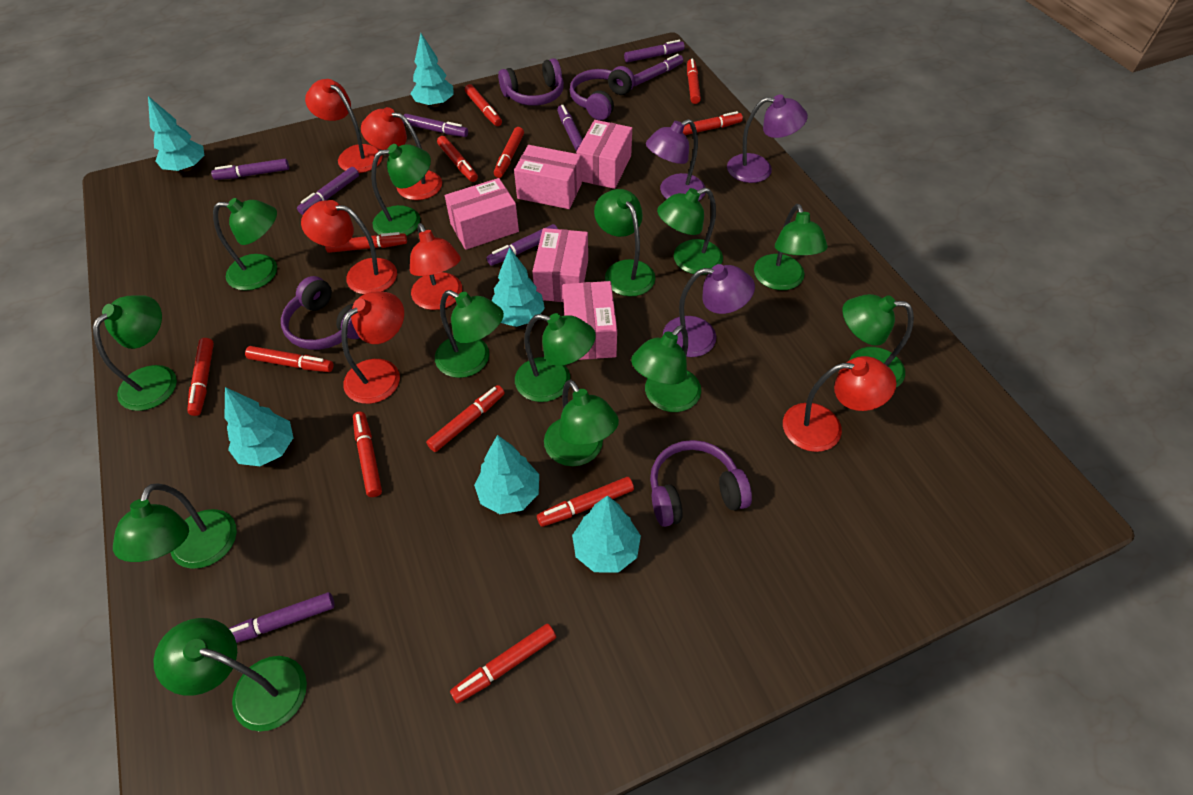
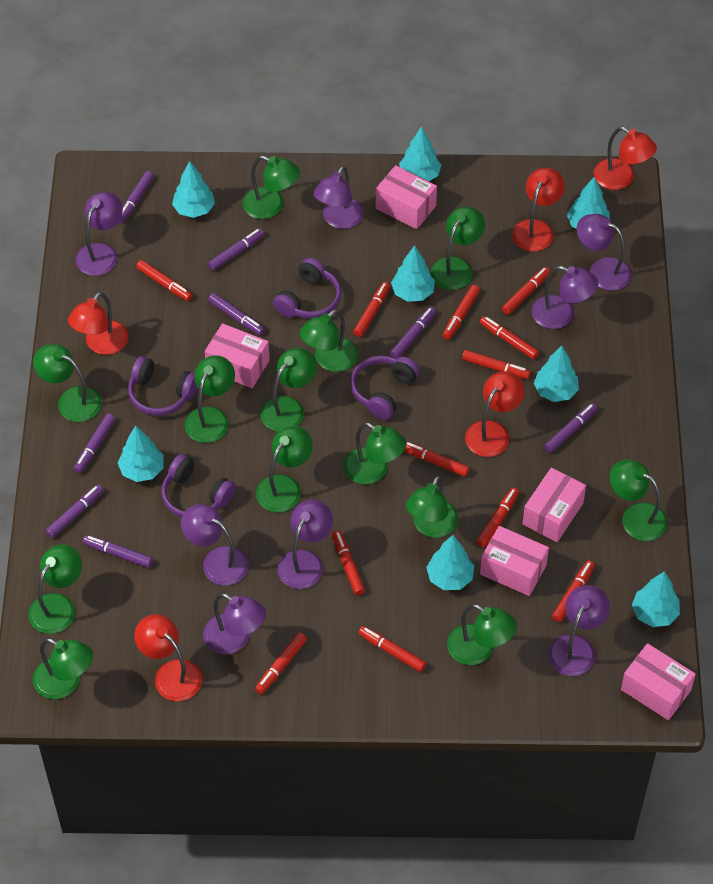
purple lamp: [646,119,706,201] [663,264,755,357] [727,94,808,183] = 3 -> [76,192,123,276] [181,504,249,586] [203,593,266,654] [277,500,333,589] [314,166,364,229] [532,266,598,329] [548,585,610,676] [577,214,632,291] = 8
red lamp: [301,200,397,294] [305,79,383,173] [341,292,404,404] [361,107,442,200] [410,223,462,310] [783,356,896,452] = 6 -> [68,292,129,355] [134,614,202,701] [465,371,524,457] [512,168,565,252] [594,127,657,190] = 5
turquoise tree: [148,96,204,171] [225,387,293,466] [410,33,454,107] [474,435,539,514] [492,247,545,327] [572,495,641,573] = 6 -> [118,426,164,482] [172,161,215,218] [391,245,435,302] [399,126,441,181] [426,535,474,590] [534,345,579,402] [567,177,610,229] [632,572,680,627] = 8

